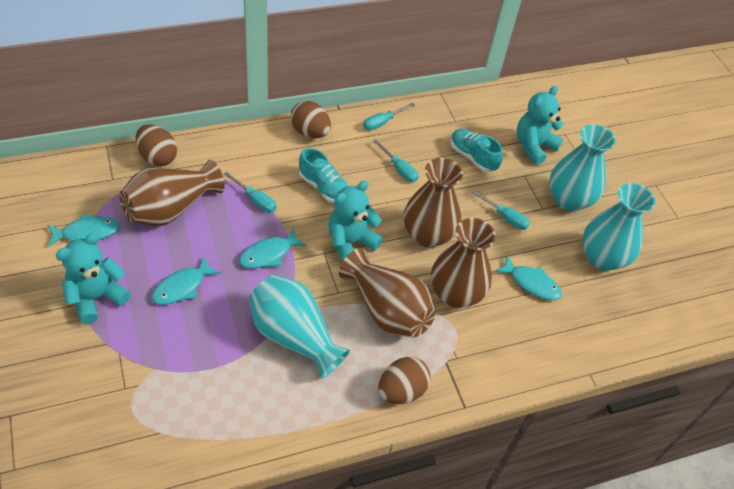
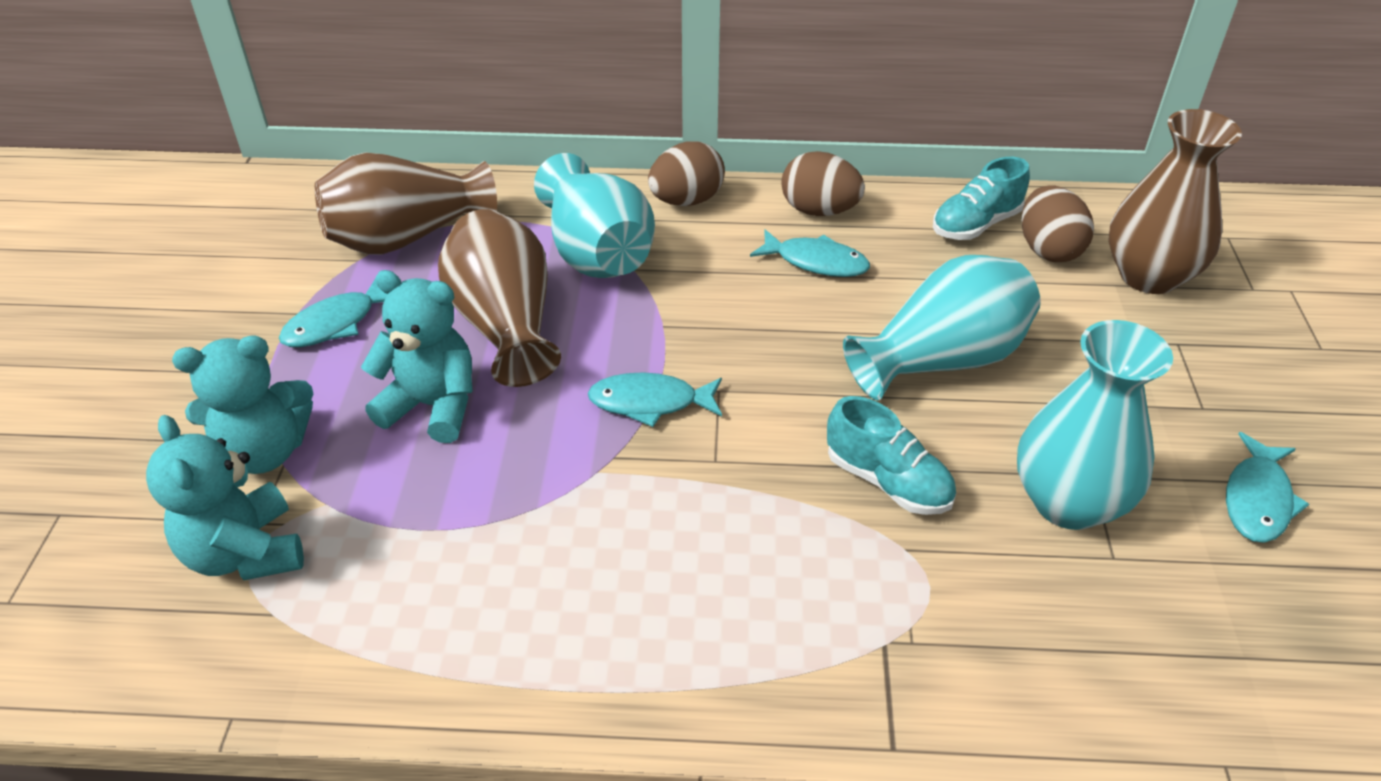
brown vase: [120,160,225,227] [339,248,436,337] [404,158,463,248] [431,218,496,308] = 4 -> [315,152,497,255] [438,209,561,387] [1109,109,1242,294] = 3
turquoise screwdriver: [224,172,277,213] [363,103,415,131] [373,139,418,182] [472,190,530,230] = 4 -> none = 0

